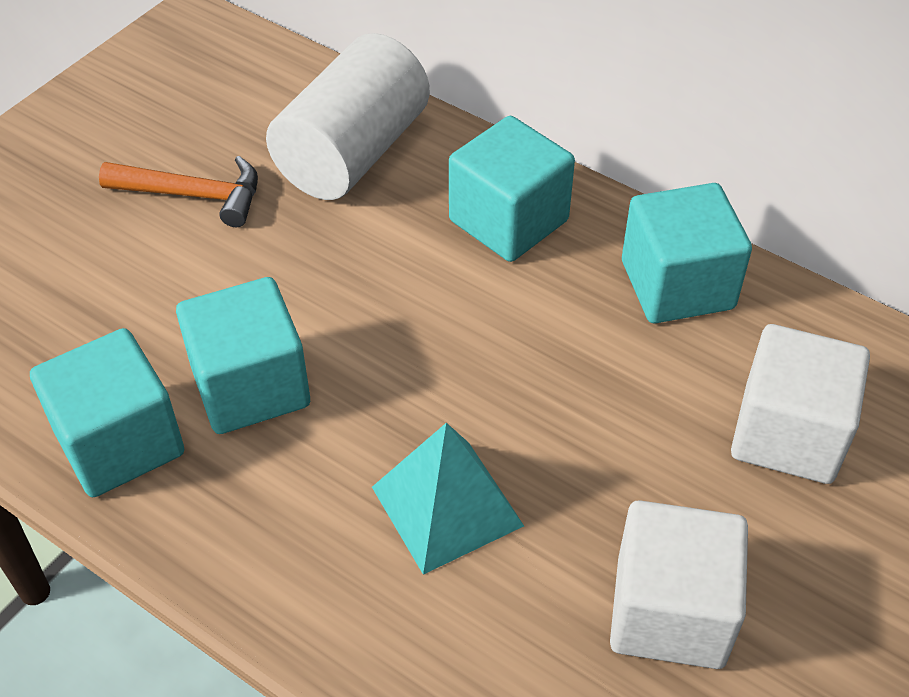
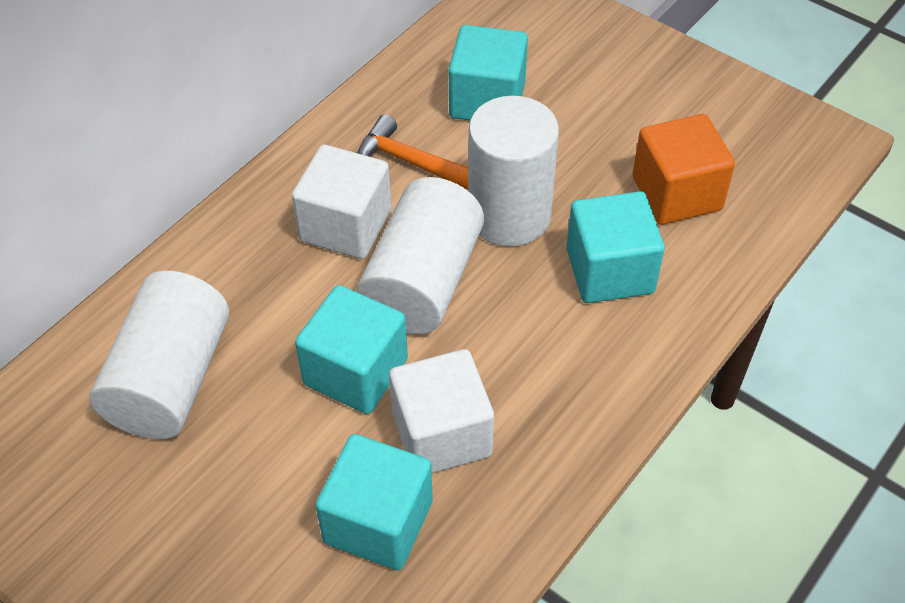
orange cube: none = 0 -> [633,114,735,225] = 1
turquoise pyramid: [372,423,524,575] = 1 -> none = 0
white cylinder: [266,33,430,200] = 1 -> [89,270,229,439] [357,177,484,334] [468,96,559,246] = 3

